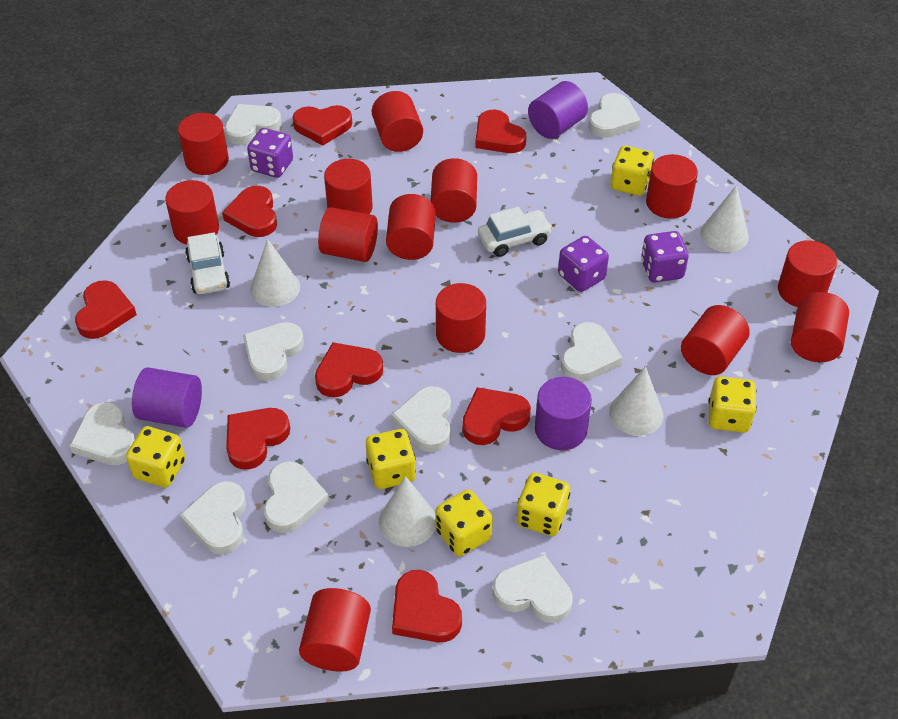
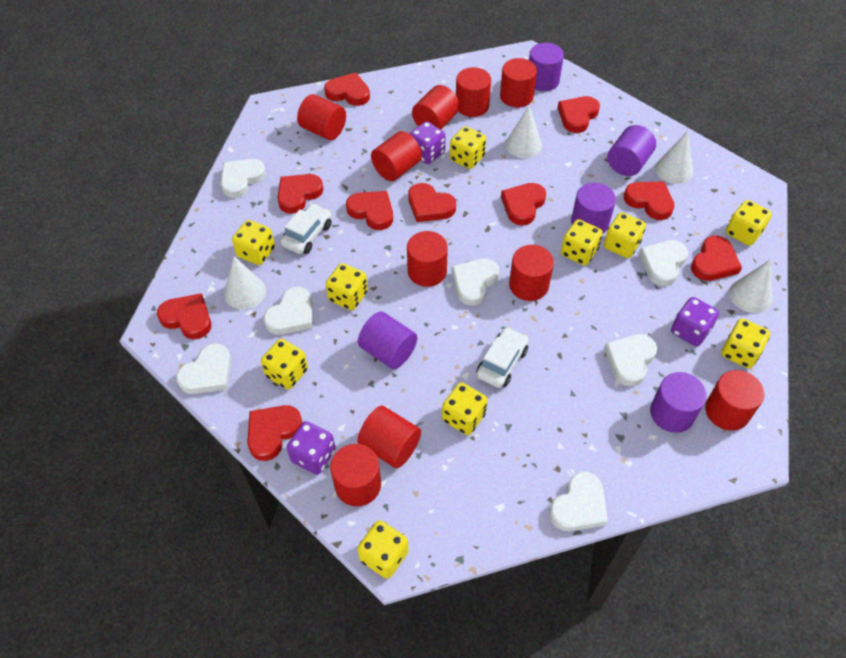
purple cylinder: [132,367,202,428] [528,81,588,139] [535,377,592,450] = 3 -> [358,311,417,369] [529,43,564,91] [571,183,616,233] [607,125,656,176] [650,372,707,433] = 5
red cylinder: [165,180,219,245] [178,113,229,175] [299,588,371,672] [318,207,378,262] [324,159,373,214] [372,91,423,152] [386,194,436,260] [431,158,477,223] [436,283,486,353] [646,154,698,219] [681,305,750,375] [778,240,837,307] [791,292,849,362] = 13 -> [297,94,346,140] [330,444,381,506] [357,406,421,468] [371,131,422,181] [407,231,448,287] [412,85,460,129] [456,67,491,117] [500,58,537,107] [509,245,554,301] [705,370,764,431] = 10
red heart: [75,280,137,339] [222,186,277,237] [226,408,290,470] [292,105,352,146] [315,342,383,397] [392,570,462,643] [462,387,531,445] [475,110,526,153] = 8 -> [157,293,211,339] [247,405,303,461] [278,174,323,214] [324,73,370,106] [346,191,393,230] [408,183,456,222] [501,183,546,225] [558,96,600,133] [624,181,675,220] [691,236,742,281] = 10
white heart: [70,402,135,465] [180,481,246,555] [224,104,282,145] [243,322,304,381] [263,461,329,533] [391,386,451,452] [492,554,573,623] [561,322,622,382] [588,93,641,138] = 9 -> [176,343,231,394] [221,159,266,198] [263,287,313,335] [452,258,499,306] [549,472,608,531] [604,334,657,386] [639,240,688,286] = 7
yellow dice: [126,426,185,487] [366,429,416,489] [435,489,493,557] [517,473,570,536] [610,146,654,196] [709,377,757,433] = 6 -> [232,220,275,265] [261,339,308,390] [326,263,368,310] [357,520,409,579] [442,382,488,435] [450,126,486,169] [561,219,603,266] [604,212,646,258] [721,318,770,368] [726,200,772,246] = 10

